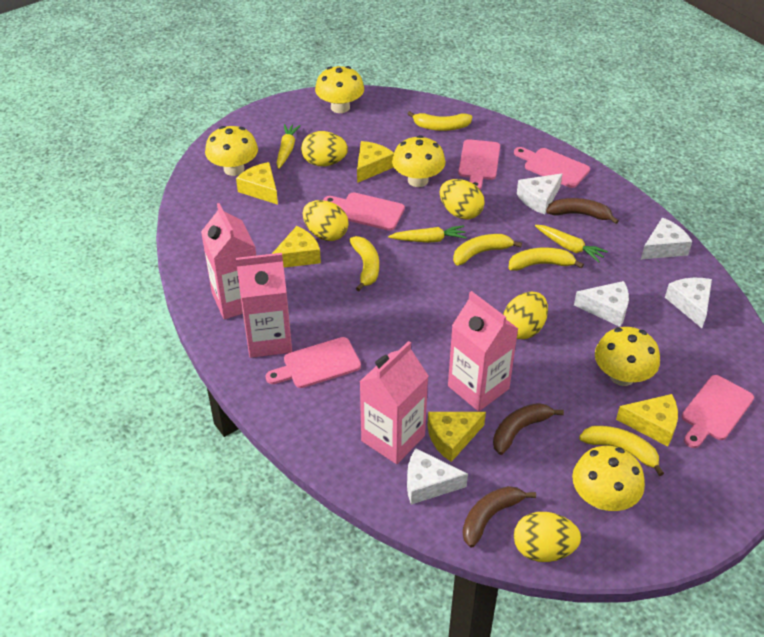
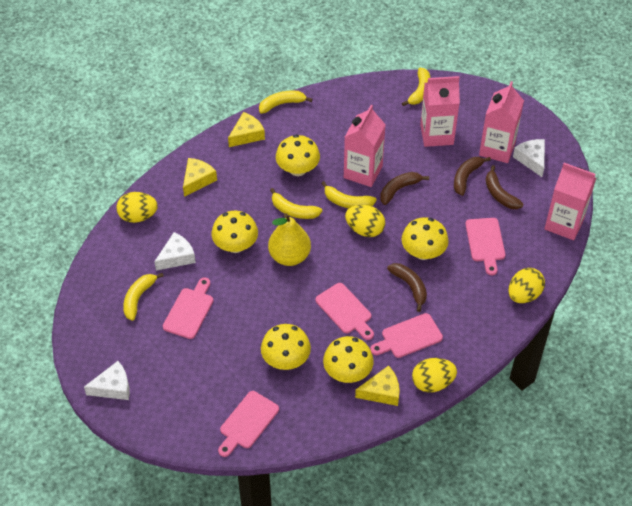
brown banana: [463,486,536,547] [493,403,564,455] [546,198,619,224] = 3 -> [380,172,429,205] [387,263,427,312] [454,157,491,196] [486,165,523,209] = 4
white cheese: [407,448,468,505] [517,174,562,214] [574,281,629,327] [641,218,692,259] [665,278,712,328] = 5 -> [84,361,130,400] [154,232,196,271] [513,139,545,177] = 3
yellow carrot: [277,124,301,169] [388,225,467,243] [535,225,608,262] = 3 -> none = 0
yellow cheese: [236,162,278,205] [272,226,321,268] [357,141,394,183] [428,412,486,462] [616,394,678,447] = 5 -> [183,158,217,197] [228,112,265,147] [355,366,400,406] = 3
yellow egg: [301,131,348,166] [303,200,349,241] [440,179,485,220] [503,292,548,339] [514,512,581,562] = 5 -> [116,192,158,223] [345,205,385,237] [412,358,457,392] [509,268,545,303] = 4
yellow pear: none = 0 -> [268,213,311,266] = 1

